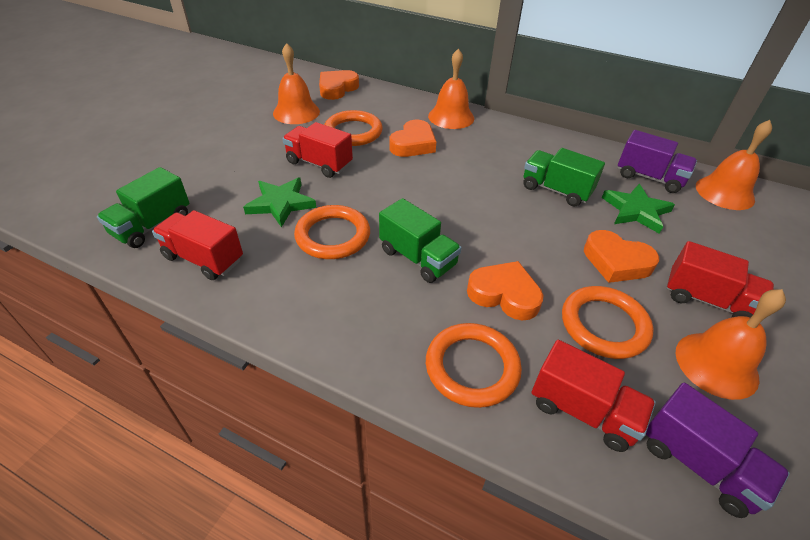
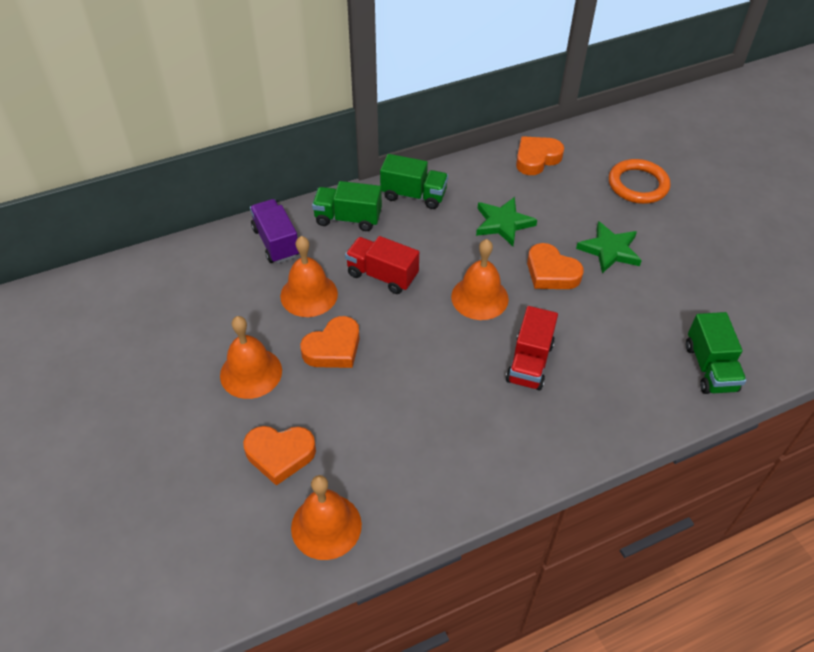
orange ring: [294,205,370,259] [324,110,383,146] [426,323,522,408] [562,286,654,359] = 4 -> [609,159,671,204] = 1
purple truck: [618,130,697,193] [646,382,790,518] = 2 -> [250,199,299,263] = 1
red truck: [152,210,243,280] [282,122,353,178] [531,340,656,452] [666,241,774,318] = 4 -> [345,236,419,294] [506,306,558,390] = 2

